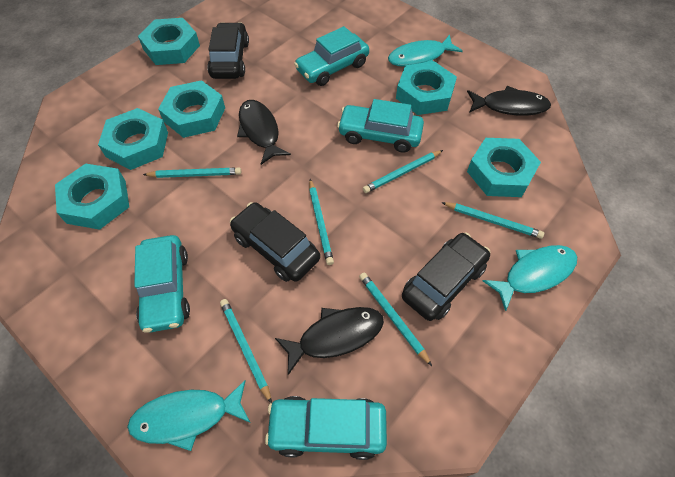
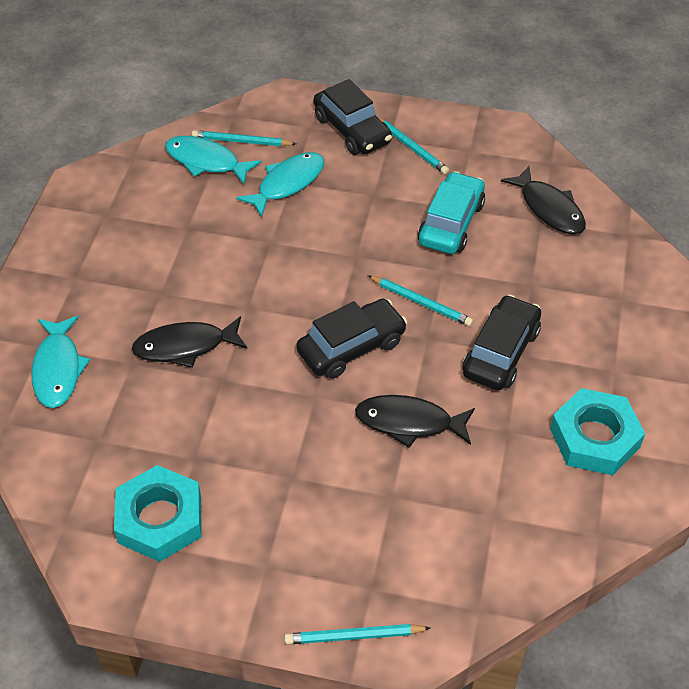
turquoise car: [134,235,190,333] [265,396,387,460] [294,26,369,86] [337,99,424,153] = 4 -> [418,171,485,254] = 1
turquoise nut: [55,163,129,230] [98,108,168,170] [138,18,200,65] [158,80,225,138] [396,61,457,115] [467,138,541,197] = 6 -> [114,465,202,562] [550,388,645,475] = 2
turquoise pencil: [143,168,241,178] [220,299,272,403] [309,179,334,265] [359,272,432,366] [363,150,443,193] [441,202,544,239] = 6 -> [192,130,296,146] [285,624,431,644] [367,275,473,326] [378,117,449,174] = 4

